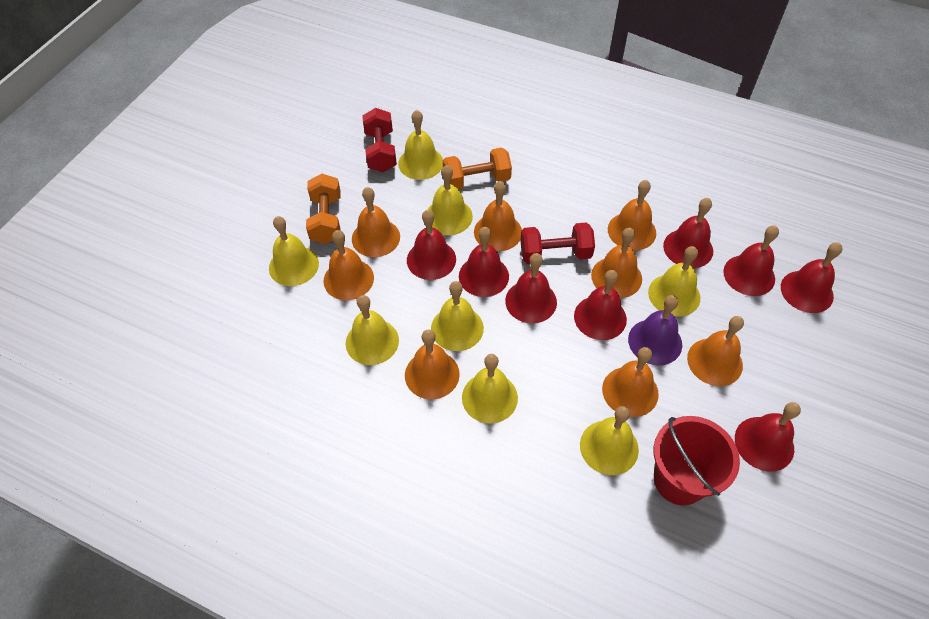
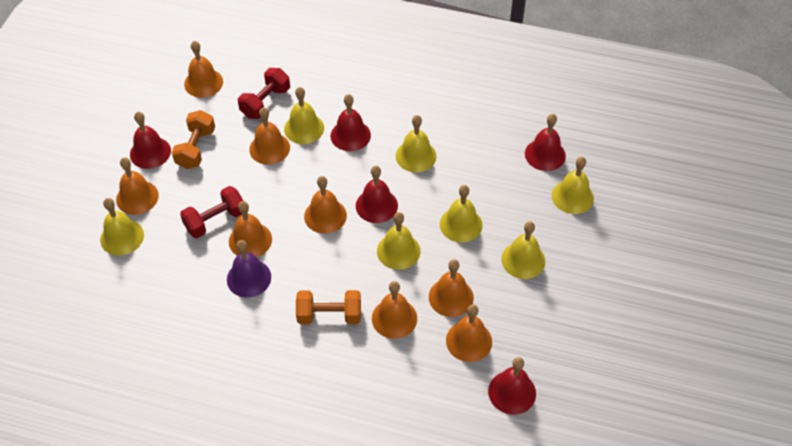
red bell: [407,210,456,280] [459,227,509,297] [505,253,557,323] [574,270,627,340] [663,198,713,268] [723,226,779,296] [735,402,801,472] [781,242,843,313] = 8 -> [130,112,171,169] [331,94,371,151] [356,166,398,223] [488,357,536,415] [525,114,566,171] = 5
red bucket: [654,416,740,505] = 1 -> none = 0
yellow bell: [269,216,319,286] [346,295,399,365] [398,110,443,180] [427,165,473,235] [431,281,484,351] [462,354,518,424] [580,406,639,475] [648,246,700,317] = 8 -> [100,198,144,255] [284,87,324,144] [377,212,420,270] [396,115,436,172] [440,185,483,242] [501,221,545,279] [552,157,594,214] = 7

